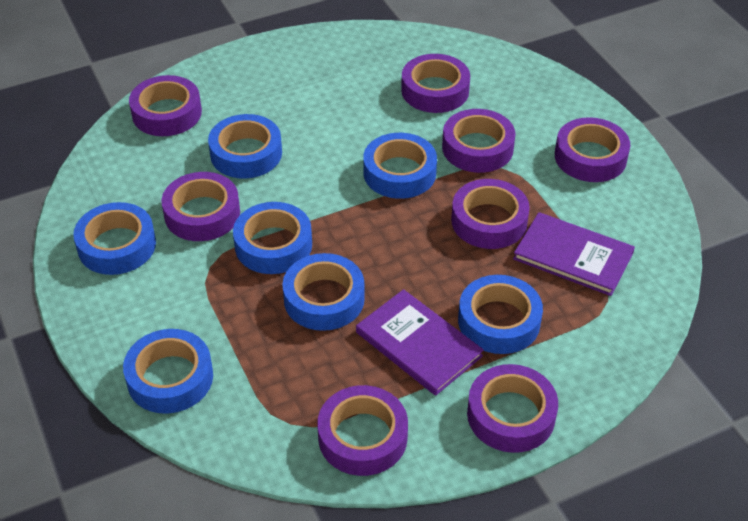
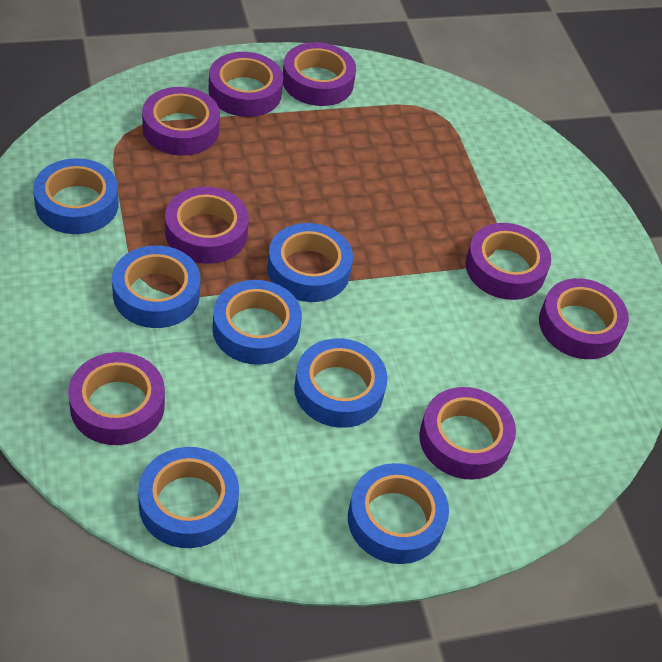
purple book: [356,289,484,396] [513,212,635,296] = 2 -> none = 0

